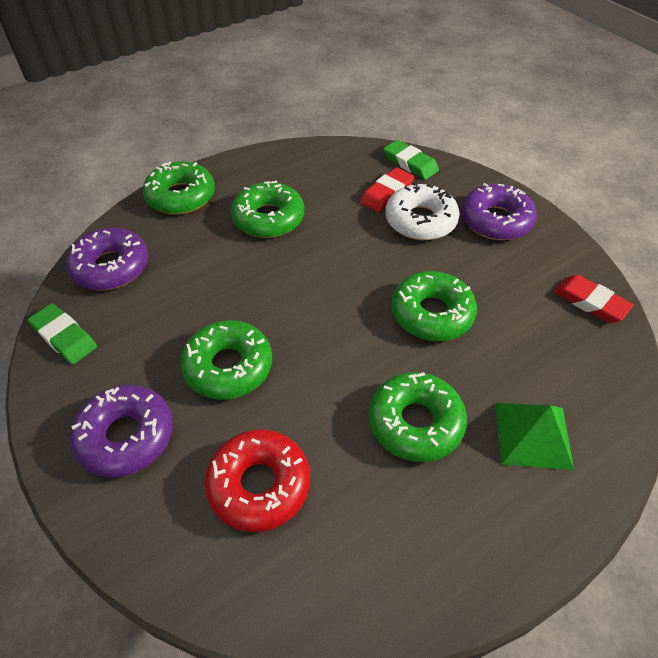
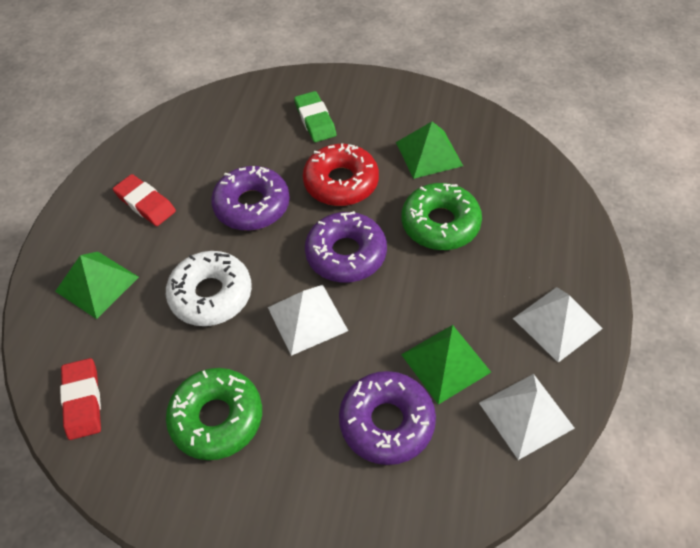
green donut: [143,161,215,215] [180,320,272,400] [231,181,304,238] [369,372,467,462] [391,271,477,341] = 5 -> [166,368,262,460] [401,183,482,250] = 2
green eraser: [28,304,97,364] [384,140,439,180] = 2 -> [294,91,336,142] = 1
green pyramid: [495,403,574,470] = 1 -> [55,252,139,319] [396,122,463,179] [401,325,491,405] = 3
white pyramid: none = 0 -> [268,285,348,356] [479,374,575,460] [513,287,603,363] = 3

